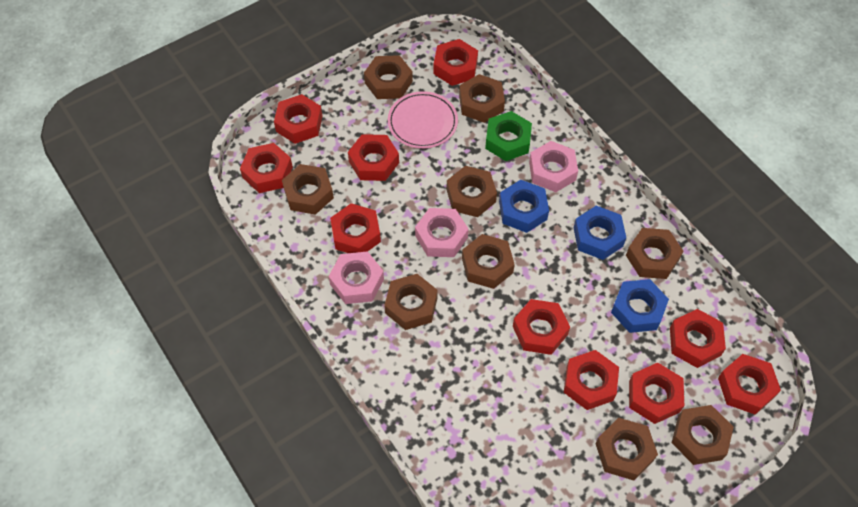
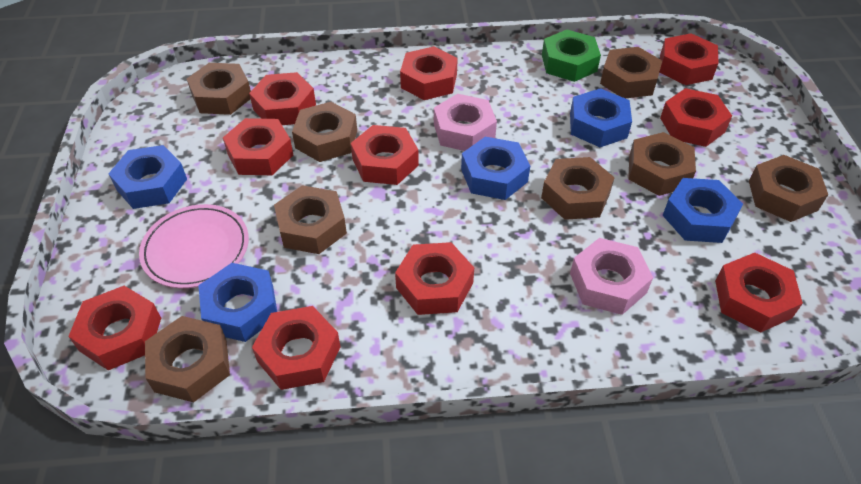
blue nut: [499,180,549,233] [574,206,626,260] [611,279,669,333] = 3 -> [109,145,187,209] [198,263,277,342] [461,137,530,200] [570,88,632,147] [662,178,743,243] = 5
brown nut: [282,164,334,215] [364,55,413,99] [384,274,438,330] [446,166,497,217] [459,74,505,123] [462,234,515,289] [595,418,658,480] [626,228,683,279] [672,405,734,465] = 9 -> [145,316,230,403] [187,63,251,115] [274,185,347,254] [292,102,357,162] [541,157,615,220] [600,47,662,99] [629,132,696,196] [749,155,828,222] = 8
pink nut: [329,251,384,304] [415,208,469,257] [529,141,578,192] = 3 -> [434,94,497,151] [570,238,653,315] = 2

